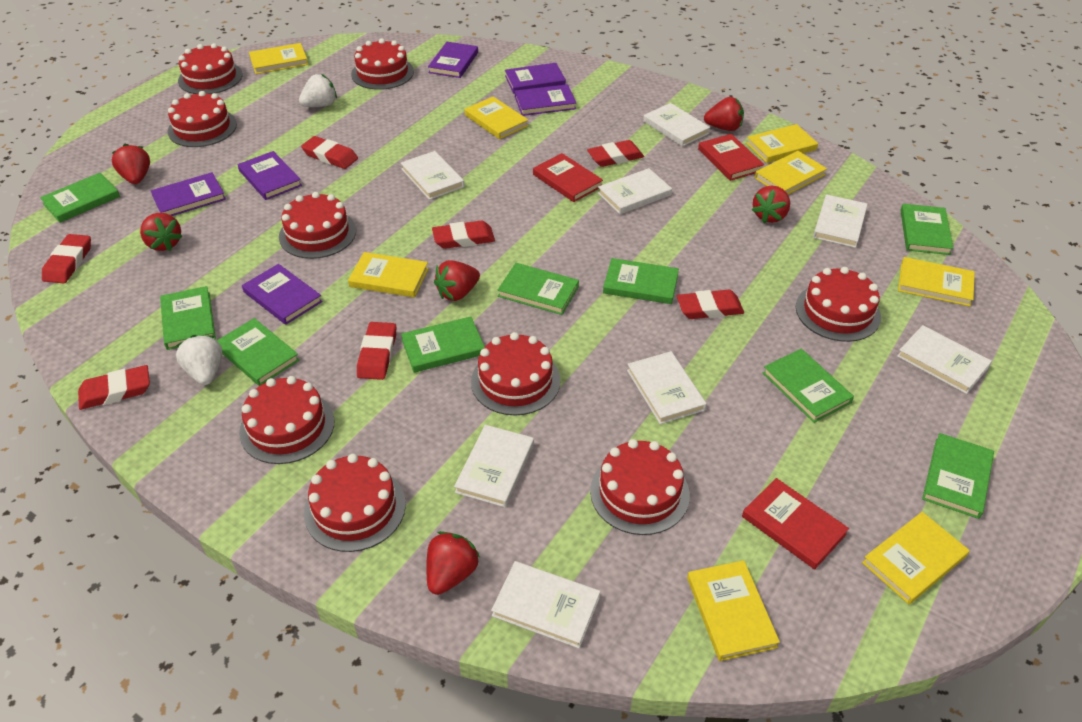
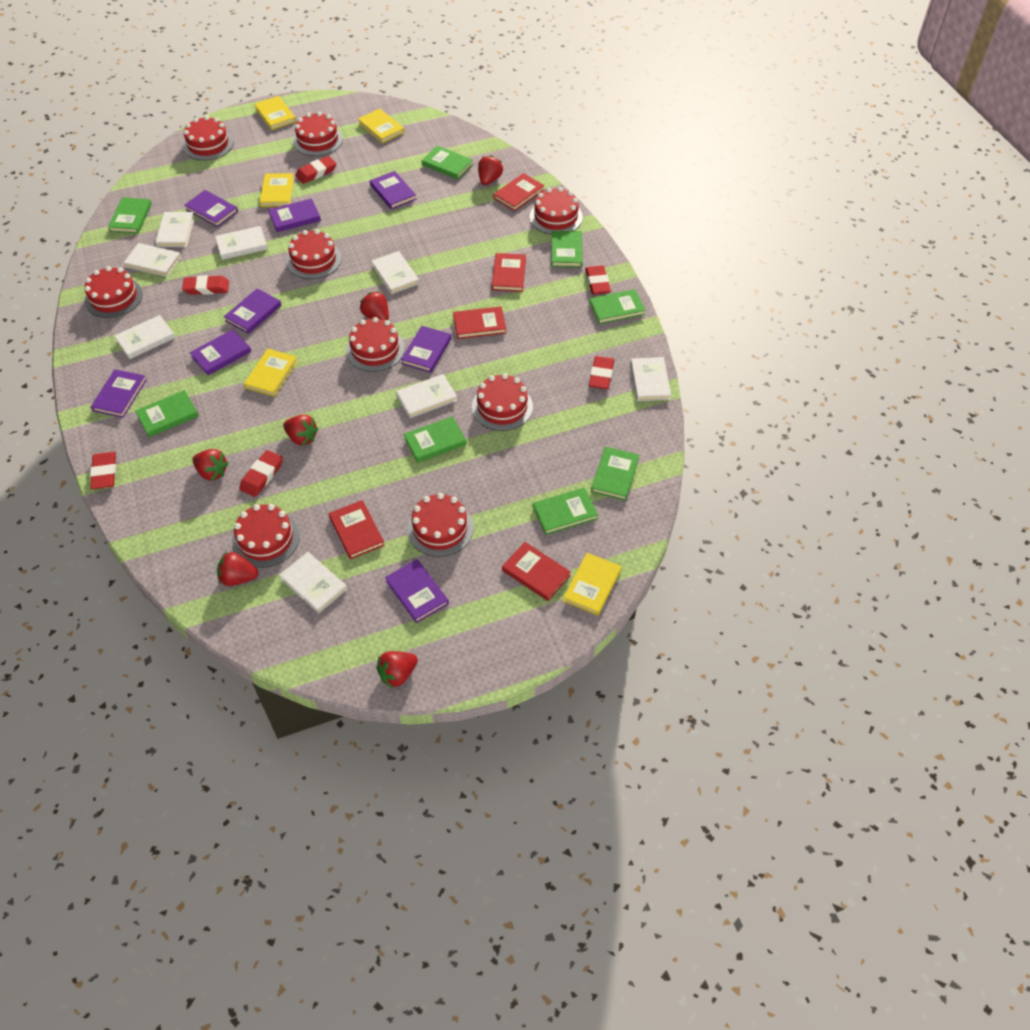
green book: [40,173,120,223] [160,286,216,350] [217,318,300,386] [401,316,485,373] [498,263,579,315] [603,258,679,304] [763,349,854,423] [900,204,953,255] [922,433,994,519] = 9 -> [108,197,152,234] [135,390,199,437] [404,416,467,463] [422,146,473,180] [533,488,598,535] [551,231,583,267] [589,289,646,324] [591,447,639,501] = 8
purple book: [151,172,226,216] [238,151,302,200] [242,264,323,325] [428,42,478,78] [505,63,566,94] [515,84,576,116] = 6 -> [91,369,147,418] [184,190,238,227] [190,329,251,375] [224,288,281,334] [268,198,321,232] [370,171,416,209] [385,559,449,623] [401,326,451,373] = 8
red book: [533,153,603,202] [698,134,764,181] [742,478,849,569] = 3 -> [329,500,385,559] [453,306,506,339] [492,253,526,292] [493,173,545,211] [502,542,571,601] = 5
red eraser: [42,234,91,283] [78,365,150,410] [301,136,358,169] [357,322,396,380] [432,221,495,249] [587,140,644,167] [677,290,744,319] = 7 -> [90,452,116,489] [182,275,229,295] [239,450,283,497] [295,156,336,184] [585,265,611,295] [589,356,614,389] = 6
white strawberry: [176,335,222,385] [299,74,337,107] = 2 -> none = 0
yellow book: [249,43,308,74] [348,252,429,297] [465,97,528,139] [687,560,780,661] [746,124,818,163] [755,151,827,195] [862,512,970,604] [898,257,975,306] = 8 -> [244,349,298,397] [254,96,296,130] [259,173,294,207] [358,109,404,144] [563,553,621,616] = 5

